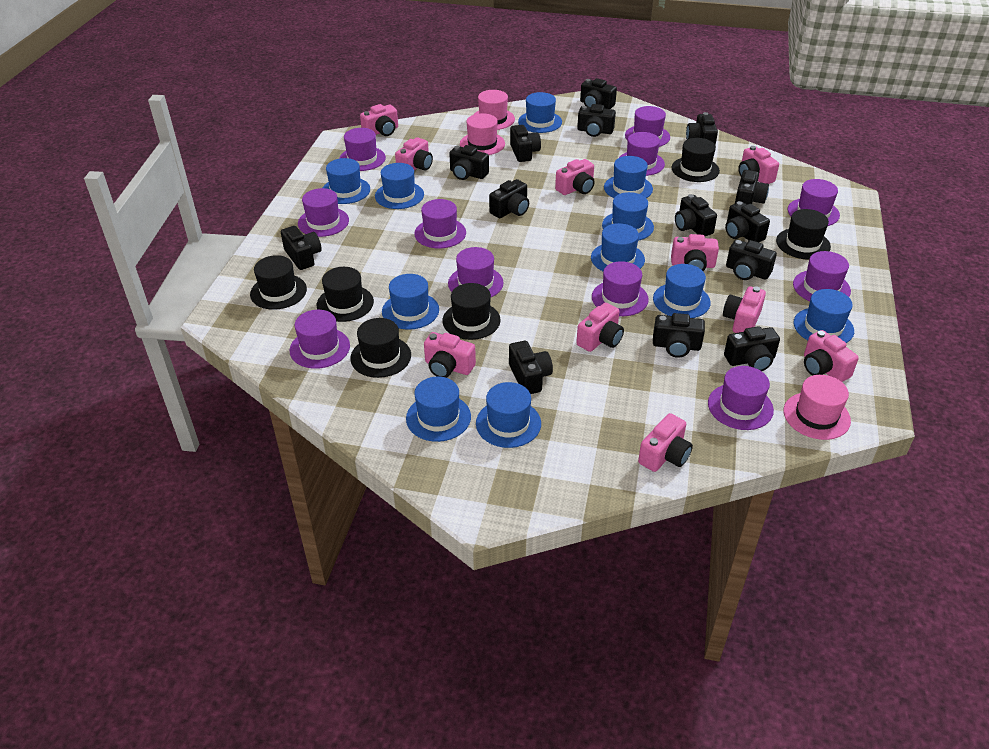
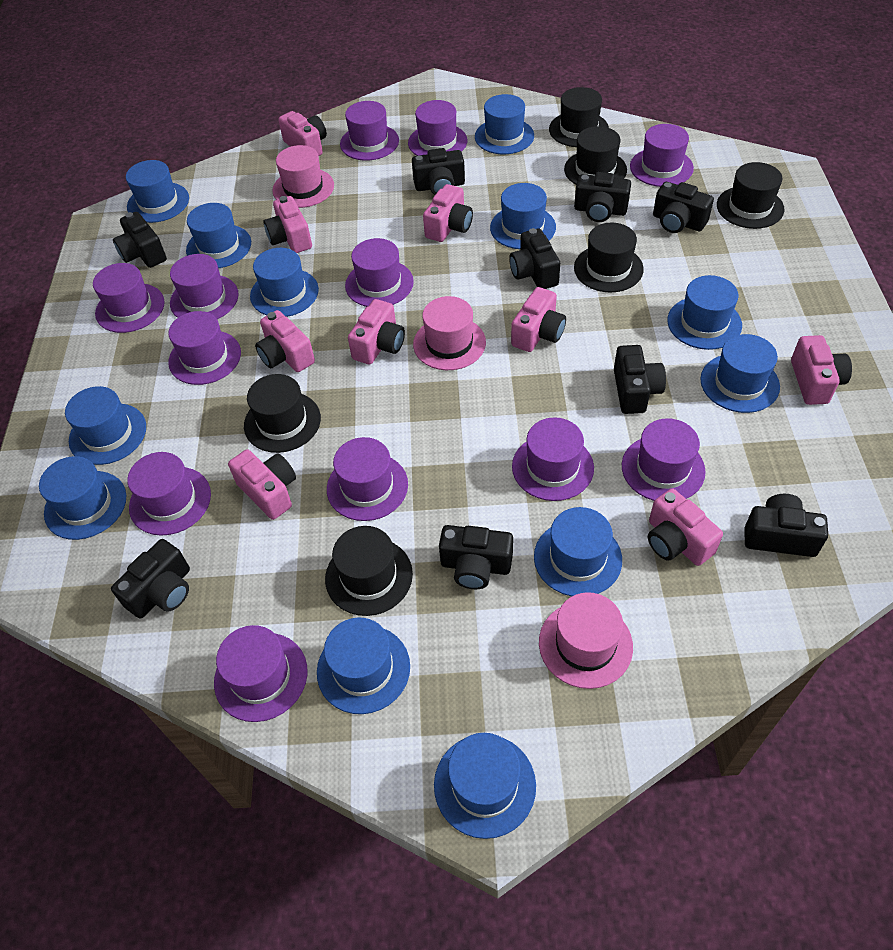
black camera: [281,226,322,270] [449,145,489,180] [489,179,529,218] [509,341,553,394] [510,125,541,162] [577,104,616,137] [580,78,617,109] [653,313,705,358] [675,194,717,236] [686,112,718,145] [724,326,780,371] [725,201,770,242] [726,240,777,280] [735,170,769,204] = 14 -> [111,539,190,619] [113,212,167,268] [412,148,465,195] [439,525,513,589] [509,228,560,289] [574,172,631,222] [614,345,666,414] [653,182,714,233] [745,494,828,557] = 9
blue hat: [323,158,370,204] [375,163,424,209] [382,274,439,330] [406,377,471,442] [476,382,541,448] [518,92,562,133] [591,223,645,271] [602,192,654,241] [604,156,653,198] [653,264,711,318] [794,289,854,343] = 11 -> [39,456,126,540] [65,386,146,465] [126,160,189,223] [186,203,251,268] [250,248,319,317] [317,618,410,714] [434,733,536,839] [475,94,534,154] [490,183,556,249] [534,507,622,596] [667,275,742,350] [700,334,780,413] = 12
pink camera: [360,104,398,136] [395,137,433,171] [424,332,476,378] [555,159,595,195] [576,303,624,352] [638,413,693,472] [671,234,719,271] [723,286,766,333] [738,146,779,184] [804,330,859,382] = 10 -> [228,449,296,520] [255,310,315,372] [264,196,312,253] [278,111,327,156] [348,299,405,365] [423,184,473,242] [511,287,566,352] [648,488,723,566] [791,335,852,405] = 9
purple hat: [290,310,350,369] [298,188,349,237] [339,128,386,171] [414,199,466,248] [448,247,504,297] [592,261,649,316] [619,132,665,176] [625,106,670,147] [708,366,774,430] [788,179,840,226] [793,251,851,301] = 11 -> [93,263,165,333] [127,452,211,536] [168,311,241,385] [170,254,239,319] [214,625,308,722] [327,437,408,521] [340,101,399,161] [345,238,414,307] [408,100,467,156] [512,417,594,501] [622,418,706,501] [630,124,694,187] = 12

